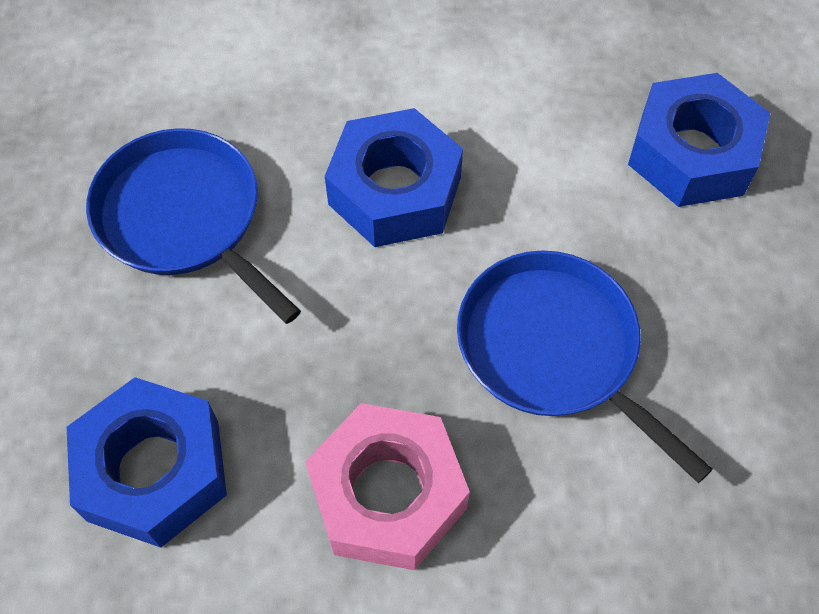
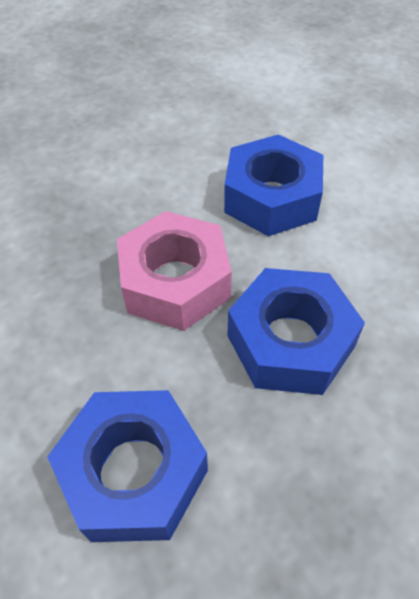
blue pan: [86,128,301,324] [457,250,713,483] = 2 -> none = 0

